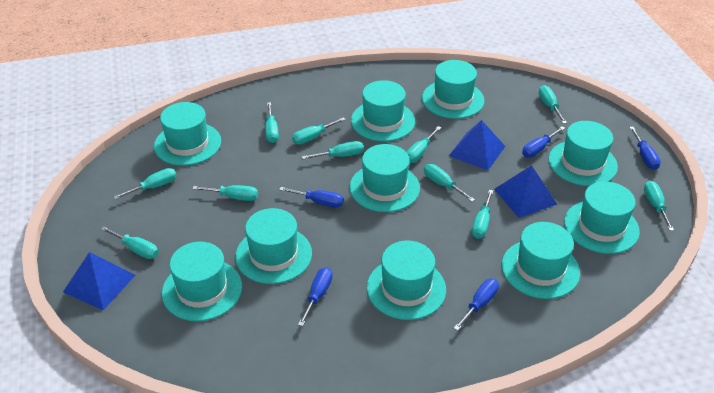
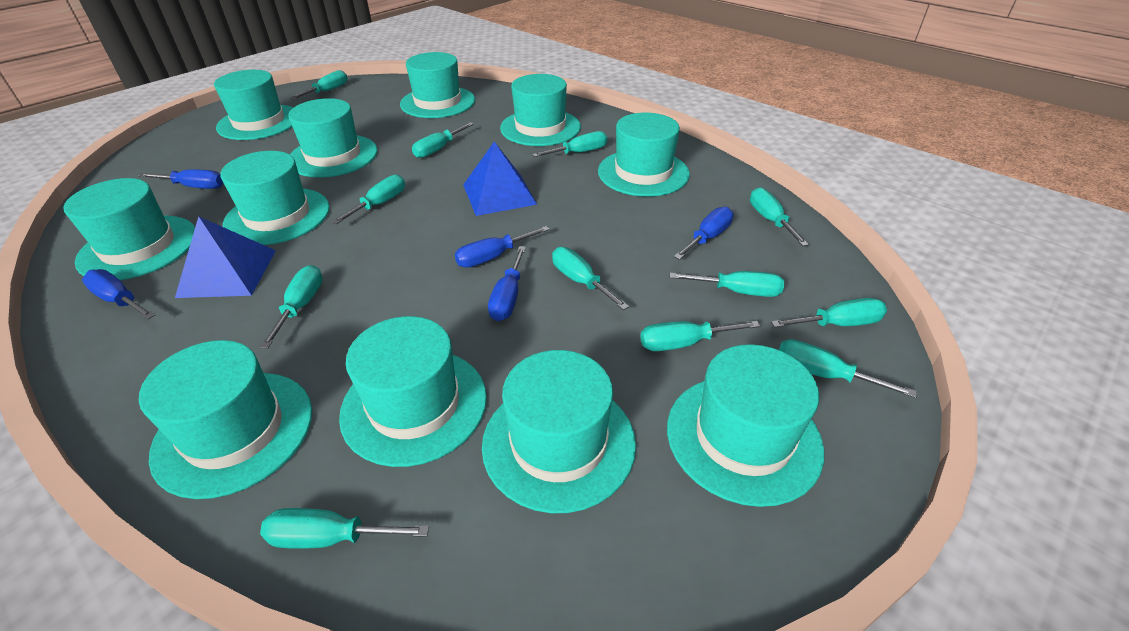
blue pyramid: [63,252,135,310] [449,120,505,171] [494,165,557,218] = 3 -> [175,216,276,298] [463,142,537,216] = 2
turquoise hat: [154,102,221,166] [162,242,242,321] [235,208,312,284] [350,144,420,212] [351,80,415,142] [367,241,446,320] [422,60,485,119] [502,222,580,299] [548,121,618,186] [564,181,640,254] = 10 -> [63,178,195,280] [139,340,312,499] [214,70,293,140] [220,151,330,245] [288,98,378,178] [339,316,487,467] [400,52,475,118] [482,350,636,513] [500,74,581,146] [598,113,690,197] [667,344,824,507] = 11
turquoise screwdriver: [101,226,159,259] [114,168,177,200] [193,185,258,201] [265,102,279,143] [292,117,346,145] [302,141,364,159] [406,126,441,163] [424,164,475,202] [472,190,493,239] [538,85,567,124] [644,181,674,231] = 11 -> [260,265,323,348] [260,508,429,549] [290,70,348,99] [332,174,405,224] [412,122,474,158] [532,131,607,157] [552,247,629,310] [640,321,760,351] [670,271,784,297] [750,187,809,246] [771,298,887,328] [779,339,917,398] = 12

